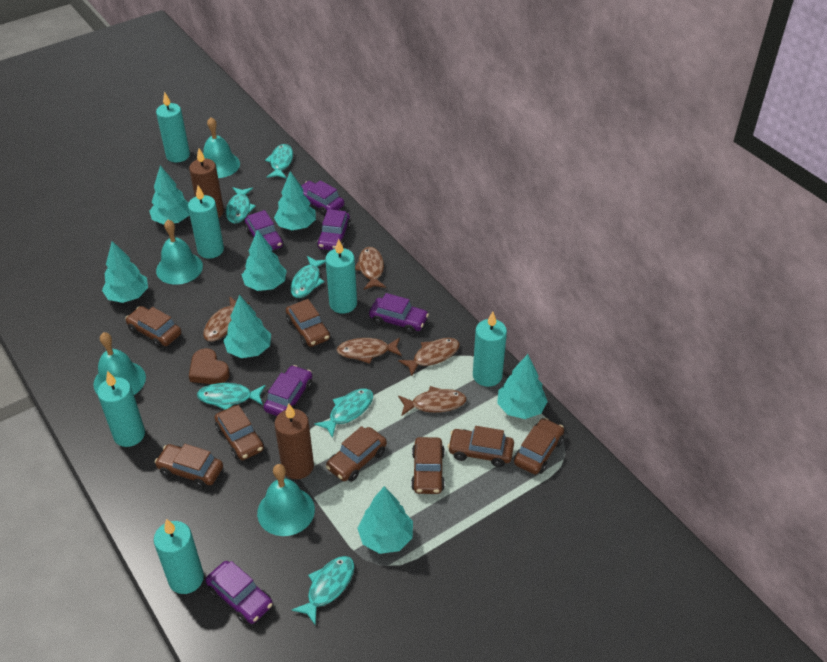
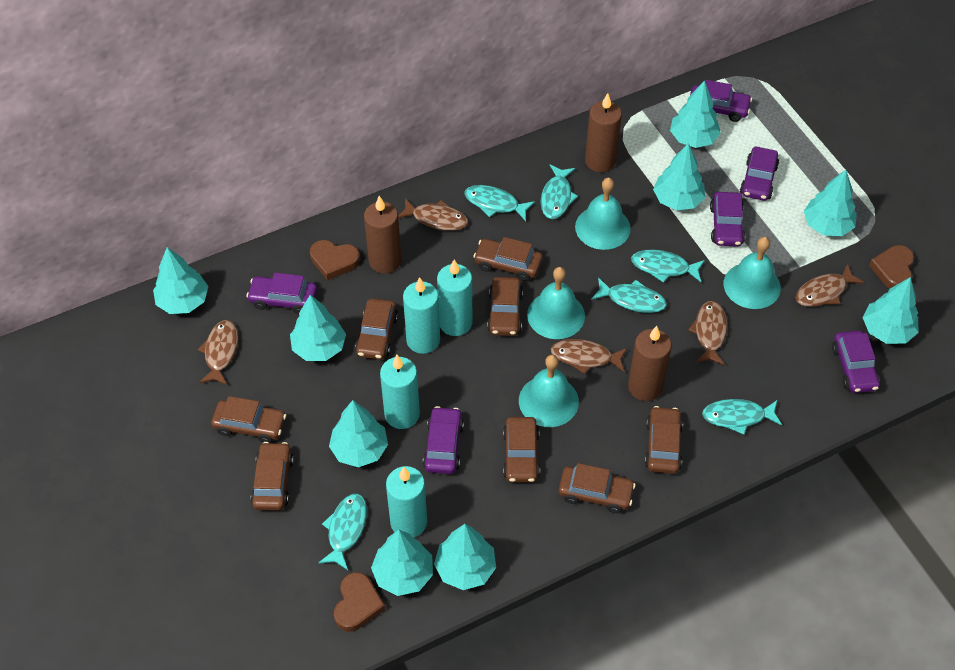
brown candle: [189,149,224,218] [275,404,314,479] = 2 -> [364,196,401,274] [585,93,622,172] [628,326,672,401] = 3
brown heart: [189,348,230,384] = 1 -> [310,240,360,281] [334,572,385,632] [869,245,914,289] = 3
turquoise candle: [97,371,145,447] [154,519,204,594] [156,92,190,163] [188,186,224,259] [325,239,357,313] [473,311,507,387] = 6 -> [380,355,420,429] [386,466,427,538] [403,277,440,354] [437,260,472,336] = 4
turquoise tree: [102,241,148,303] [149,166,190,225] [223,295,271,358] [242,229,287,291] [274,171,316,230] [357,486,413,554] [497,354,548,419] = 7 -> [153,247,208,314] [290,295,346,361] [329,400,388,467] [371,530,433,596] [434,524,496,590] [653,143,705,210] [670,80,721,148] [804,170,857,236] [863,277,918,344] = 9

